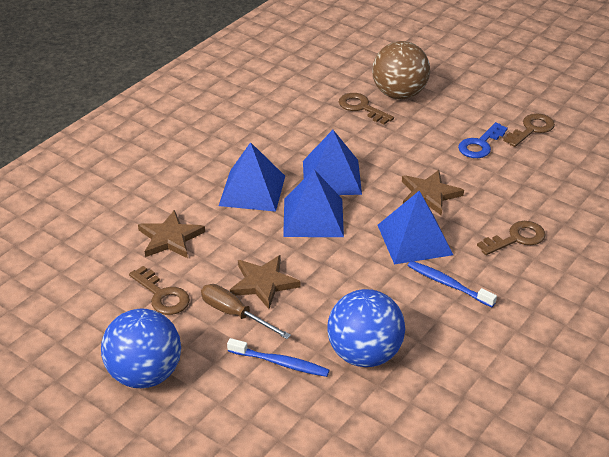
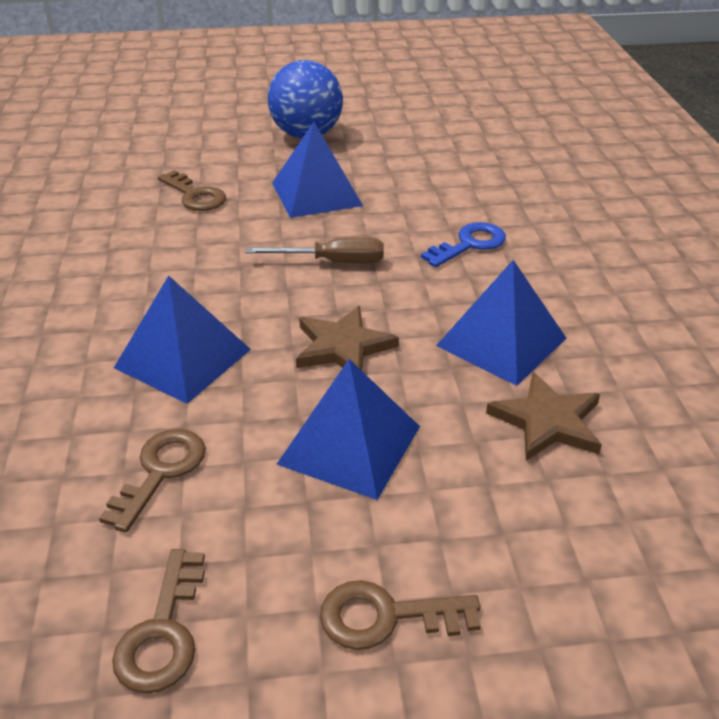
blue ball: [101,309,181,388] [327,289,405,367] = 2 -> [268,60,343,138] = 1
blue toothbrush: [227,338,329,377] [408,261,497,307] = 2 -> none = 0
brown ball: [372,41,430,99] = 1 -> none = 0
brown star: [138,210,205,258] [229,255,301,309] [402,170,464,216] = 3 -> [296,306,399,371] [486,372,602,461] = 2

